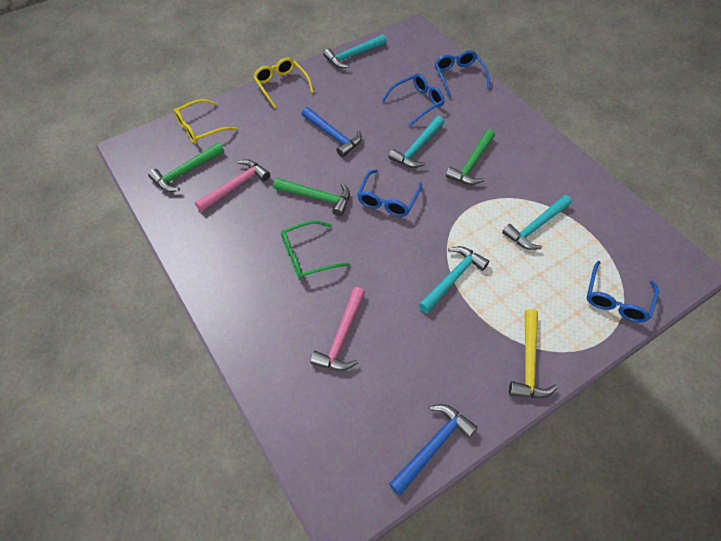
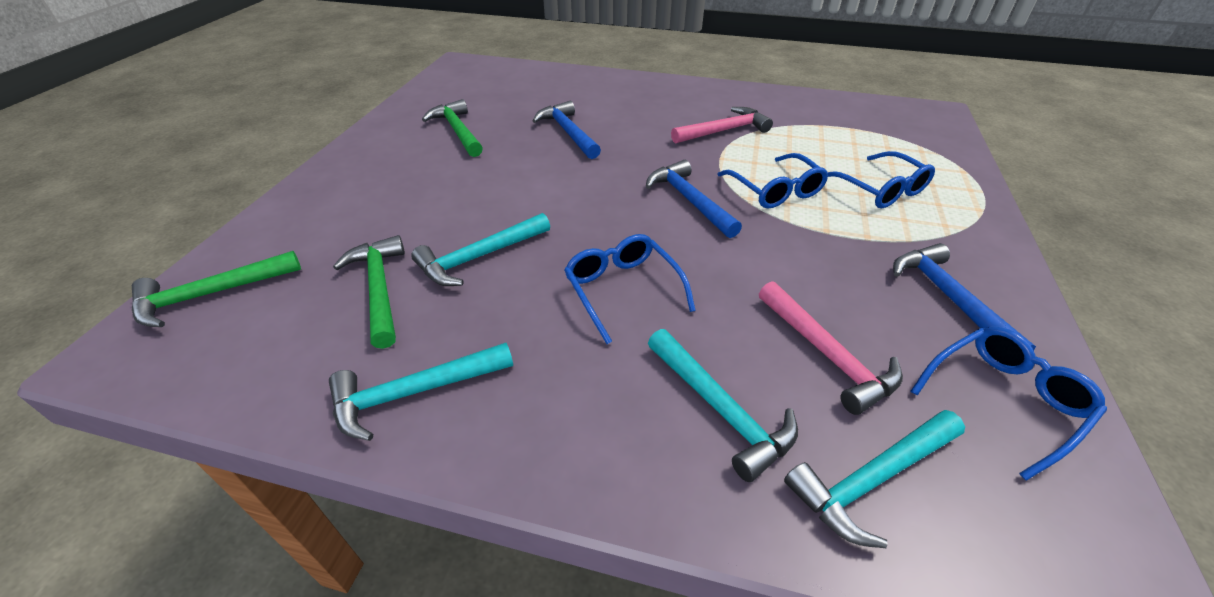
blue hammer: [301,107,362,157] [389,404,477,495] = 2 -> [532,101,601,159] [646,160,742,238] [893,243,1036,351] = 3
green glasses: [281,220,350,279] = 1 -> none = 0
yellow glasses: [174,99,237,144] [253,58,314,109] = 2 -> none = 0
yellow hammer: [509,309,558,398] = 1 -> none = 0

